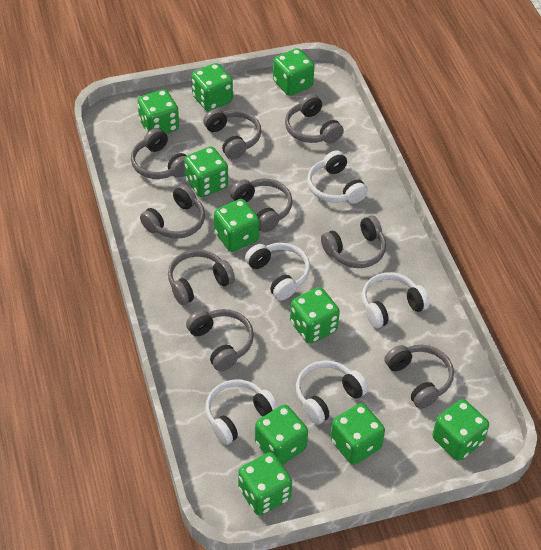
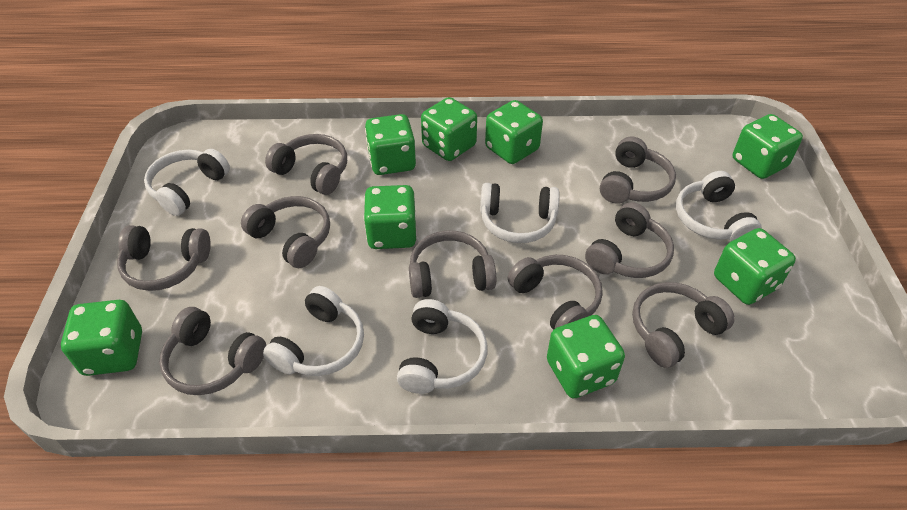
green dice: [138,89,179,134] [184,146,228,197] [191,63,233,111] [214,199,260,252] [238,452,292,515] [255,404,308,465] [273,48,315,96] [290,287,340,344] [330,403,385,465] [432,399,489,461] = 10 -> [61,300,142,376] [364,185,416,249] [365,114,416,175] [421,97,477,161] [485,100,543,164] [547,315,625,398] [714,228,796,305] [733,114,803,179] = 8

